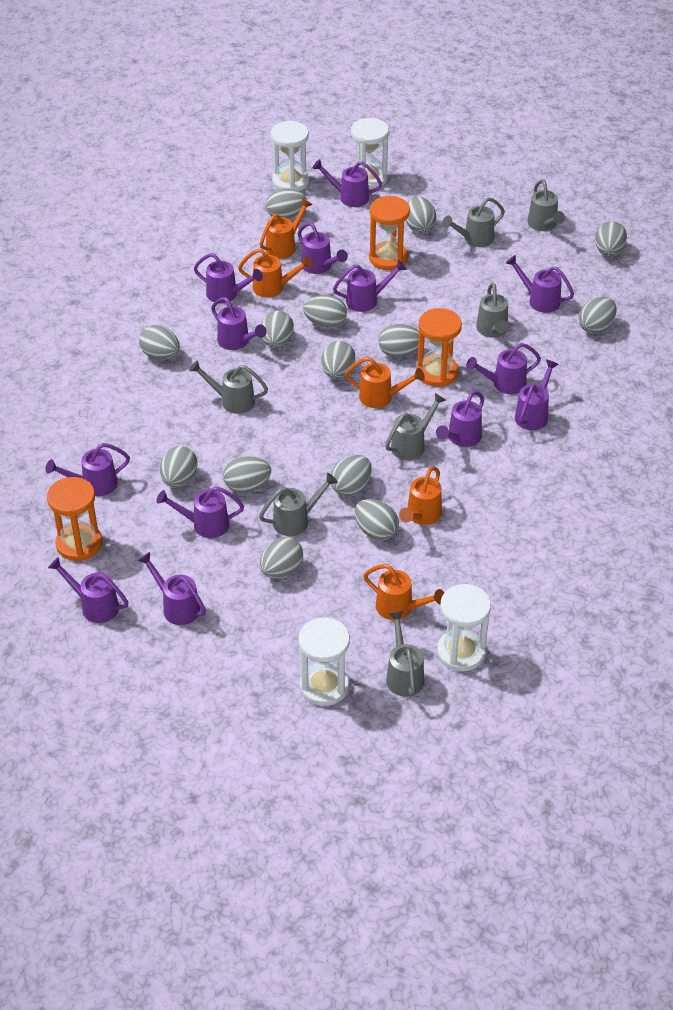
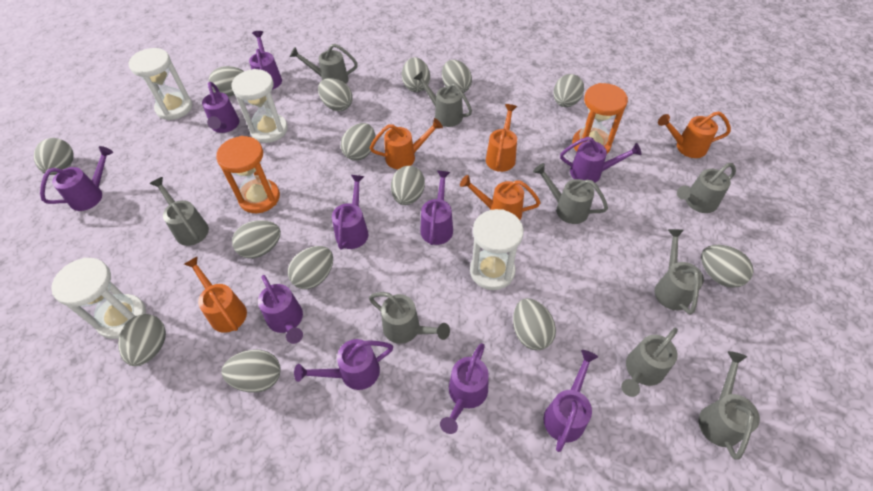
grey watering can: [189,360,268,414] [259,473,338,536] [385,393,446,460] [386,611,424,697] [442,197,505,247] [476,283,508,338] [528,179,565,231] = 7 -> [150,177,209,246] [290,44,358,84] [369,292,450,344] [413,71,472,127] [533,163,608,224] [621,328,678,397] [655,229,704,315] [677,163,736,213] [698,351,760,460] = 9
orange hourglass: [47,477,102,561] [369,196,410,270] [417,308,462,387] = 3 -> [216,136,280,213] [572,83,628,154] = 2
purple watering can: [46,443,130,496] [48,557,129,623] [138,552,206,625] [156,486,244,538] [194,253,263,303] [211,297,267,350] [298,222,348,274] [312,159,382,207] [333,260,407,312] [436,391,484,447] [466,343,541,394] [506,255,574,313] [515,359,559,430] = 13 -> [40,146,113,211] [202,82,239,133] [249,31,282,90] [258,275,303,344] [294,339,393,390] [332,175,369,250] [420,170,453,245] [440,343,489,434] [544,350,598,452] [560,137,642,183] = 10

